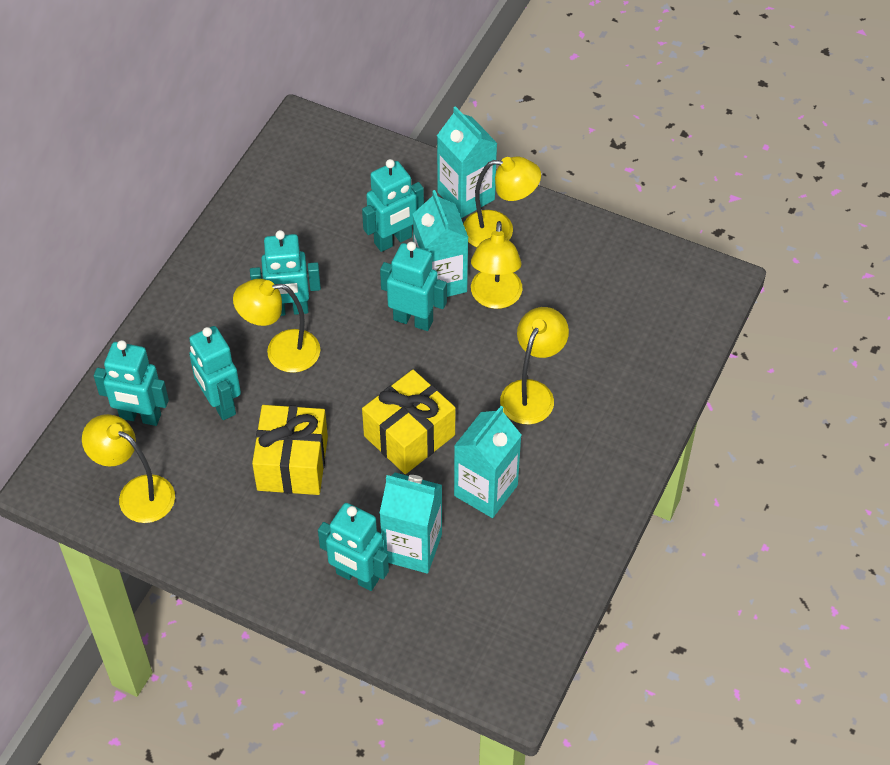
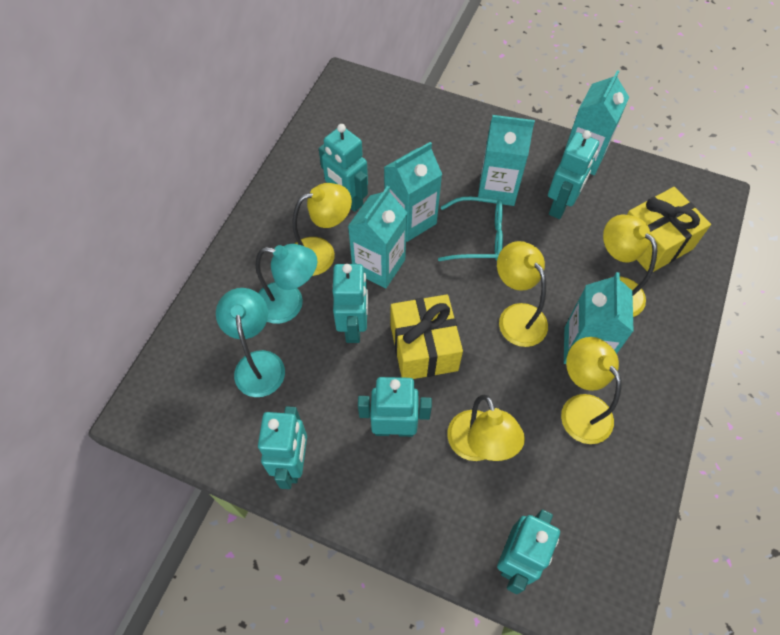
turquoise carton: [379,473,442,574] [413,190,469,297] [437,106,497,218] [454,406,521,518] = 4 -> [348,186,407,288] [384,142,442,242] [478,115,535,206] [564,272,634,364] [565,70,629,175] = 5
turquoise glasses: none = 0 -> [438,197,503,261] = 1
turquoise lamp: none = 0 -> [216,288,285,397] [255,244,317,324] = 2

